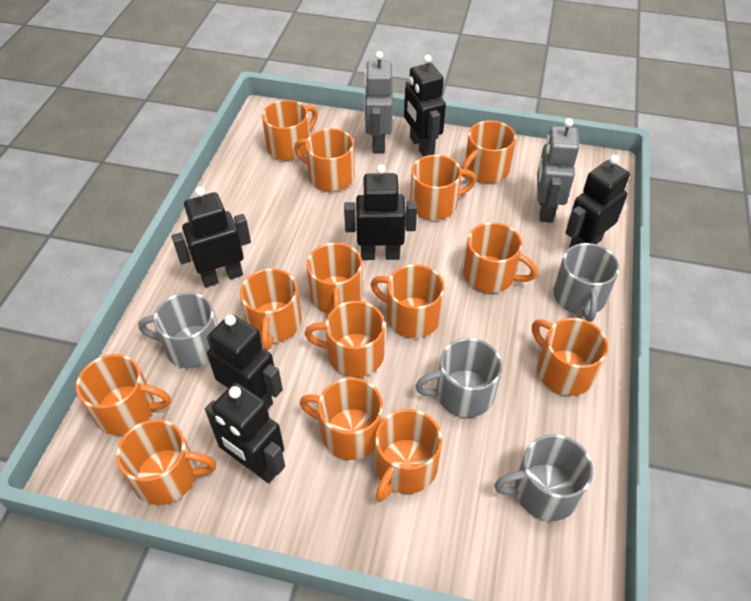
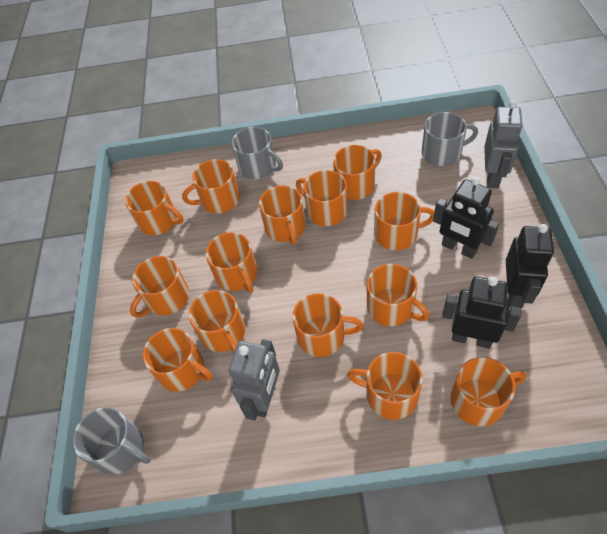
black robot: [172,187,251,287] [205,382,285,483] [207,314,283,409] [344,164,417,260] [404,55,446,157] [565,155,630,248] = 6 -> [433,177,499,259] [442,276,522,349] [506,224,554,308] = 3
grey mug: [138,292,218,368] [415,338,502,418] [494,434,593,521] [553,243,619,322] = 4 -> [72,407,151,475] [231,127,283,179] [422,112,478,166] = 3

